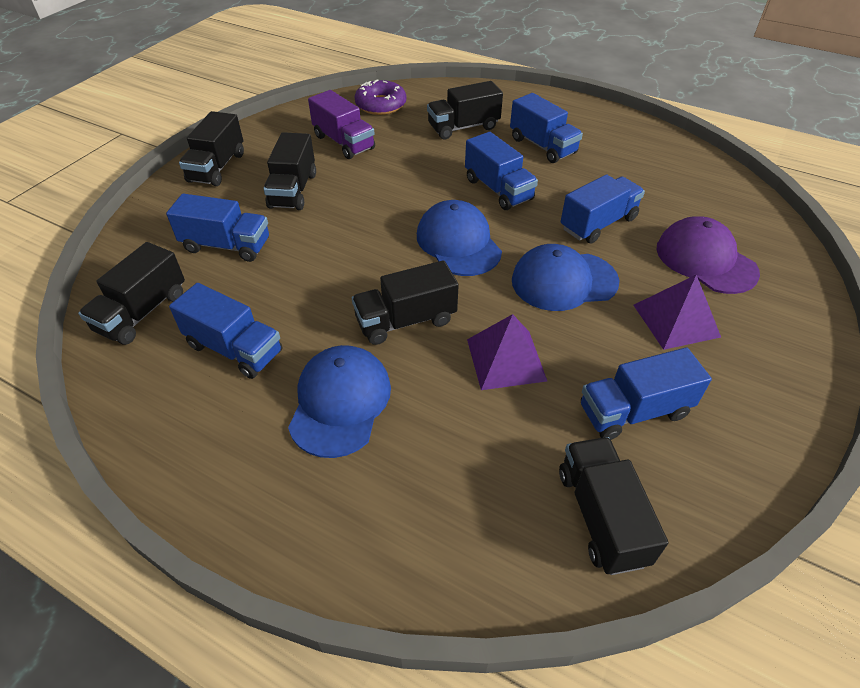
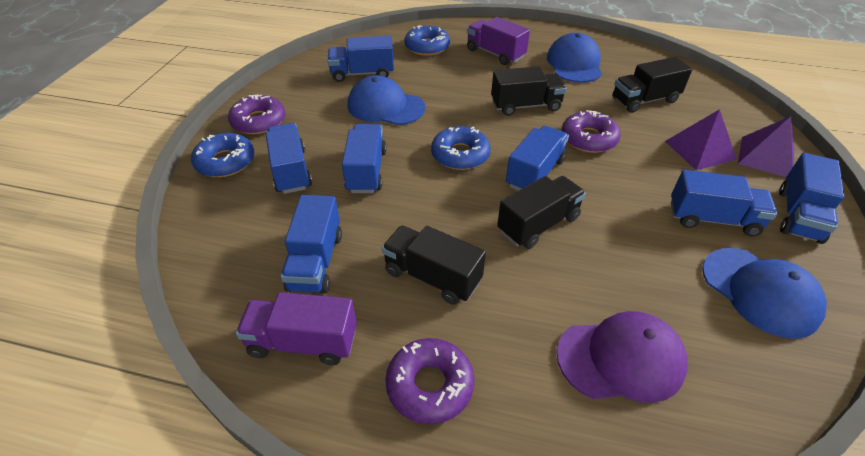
black truck: [78,242,185,345] [179,111,244,186] [263,132,316,210] [352,260,459,345] [427,81,503,139] [559,437,668,575] = 6 -> [382,226,486,305] [491,66,567,116] [497,176,586,249] [612,57,692,113] = 4
blue donut: none = 0 -> [191,133,255,177] [404,25,450,56] [431,126,491,170] = 3
blue truck: [166,193,269,262] [169,283,282,379] [465,132,538,210] [510,93,583,163] [561,174,645,244] [581,347,712,440] = 6 -> [266,123,312,194] [281,195,342,293] [328,36,394,82] [342,124,386,193] [506,126,569,191] [671,170,777,236] [779,153,844,244] = 7
purple donut: [354,79,406,115] = 1 -> [228,94,285,134] [385,338,474,424] [561,110,621,153] = 3
purple truck: [308,90,375,159] = 1 -> [236,292,357,365] [467,17,530,65] = 2

